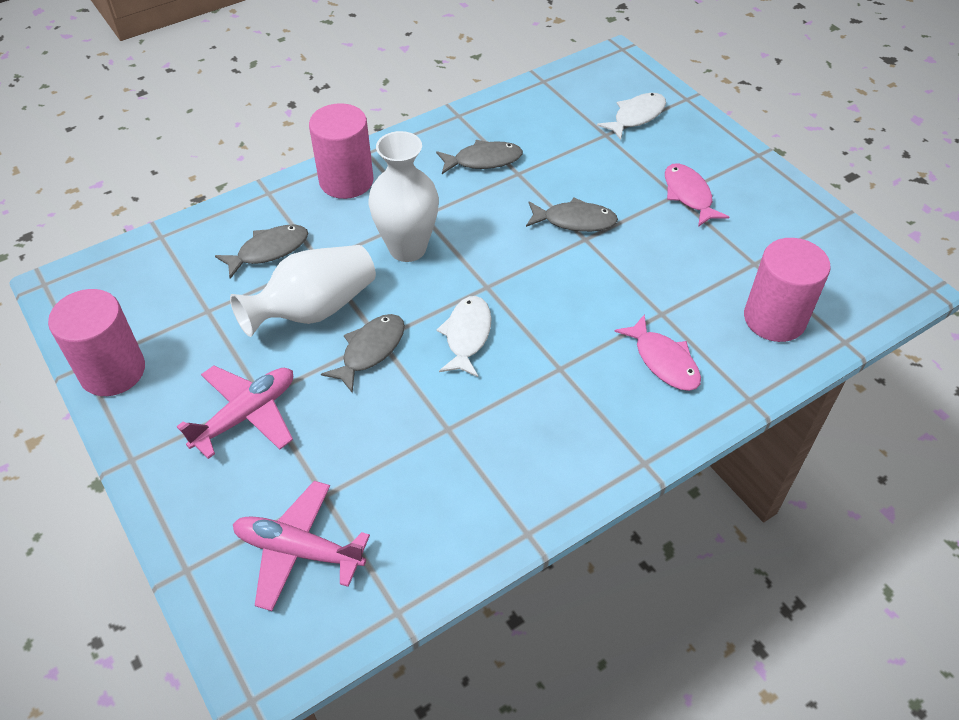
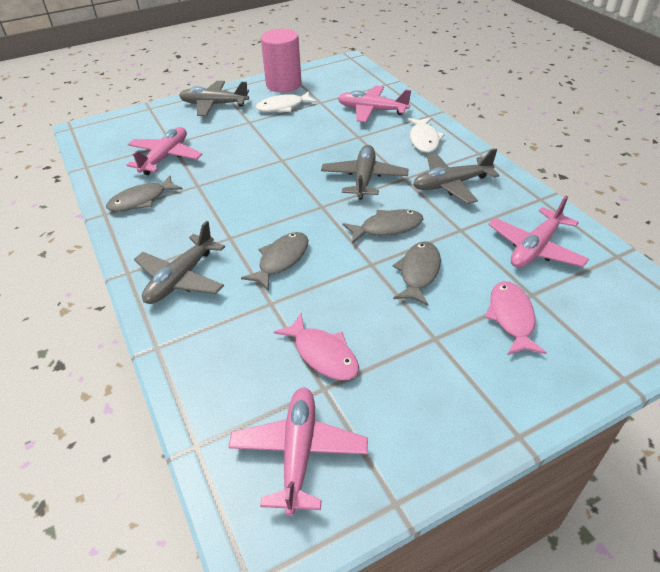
grey plane: none = 0 -> [134,221,225,304] [179,81,249,116] [321,145,409,200] [413,149,499,204] = 4
pink cylinder: [48,289,145,396] [309,103,374,199] [744,238,831,342] = 3 -> [261,29,302,93] = 1
pink plane: [177,366,293,459] [233,481,370,611] = 2 -> [127,127,202,175] [228,388,368,516] [338,86,411,122] [488,196,589,268] = 4
white vase: [230,245,376,337] [369,131,439,262] = 2 -> none = 0

